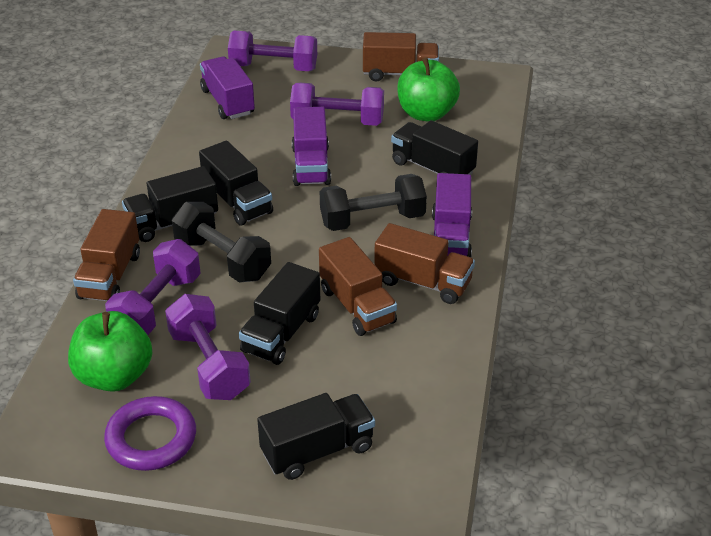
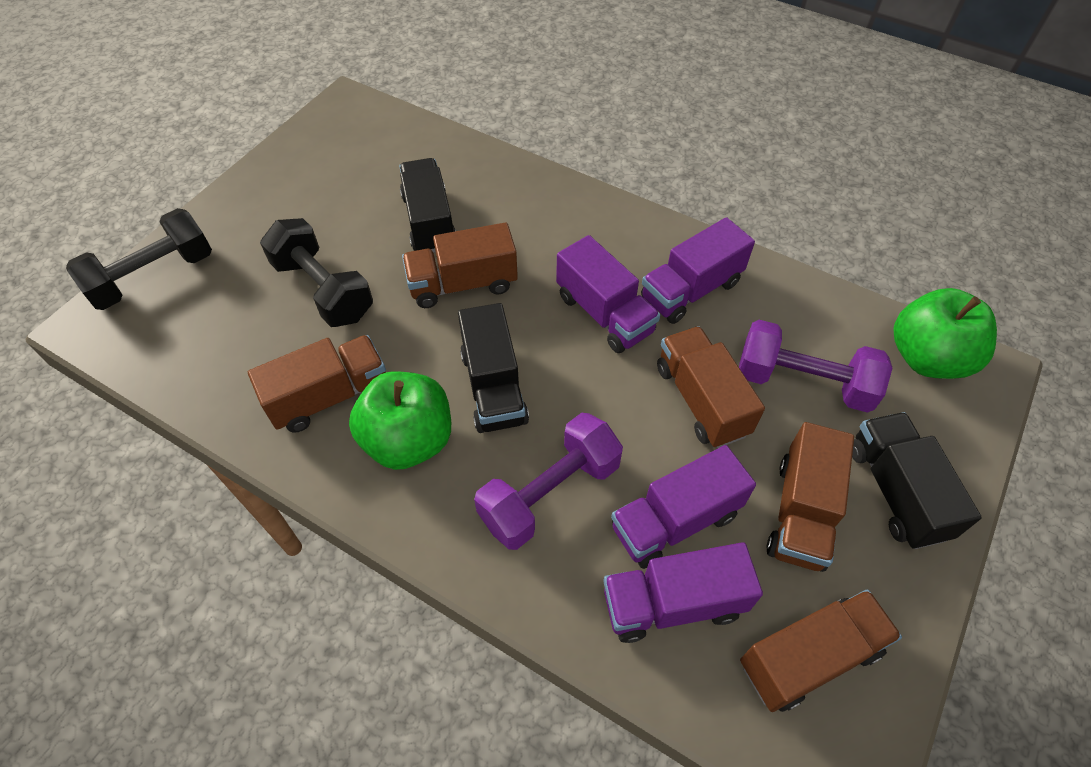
black truck: [122,166,218,242] [199,141,273,226] [239,262,320,365] [257,393,375,480] [391,120,478,175] = 5 -> [399,158,456,253] [458,303,529,433] [852,412,982,549] = 3
brown truck: [73,209,140,301] [319,237,397,336] [363,32,439,81] [374,223,475,304] = 4 -> [248,335,386,433] [402,223,518,308] [657,326,765,448] [740,589,902,712] [767,422,854,572] = 5
purple dumbbell: [105,239,201,335] [165,294,251,400] [228,31,317,71] [290,83,384,126] = 4 -> [474,413,623,550] [739,320,893,413] = 2
purple ring: [104,396,196,471] = 1 -> none = 0
purple truck: [200,56,255,119] [292,107,331,186] [432,173,472,257] = 3 -> [556,235,660,353] [603,542,763,643] [611,445,756,569] [641,217,755,324] = 4

